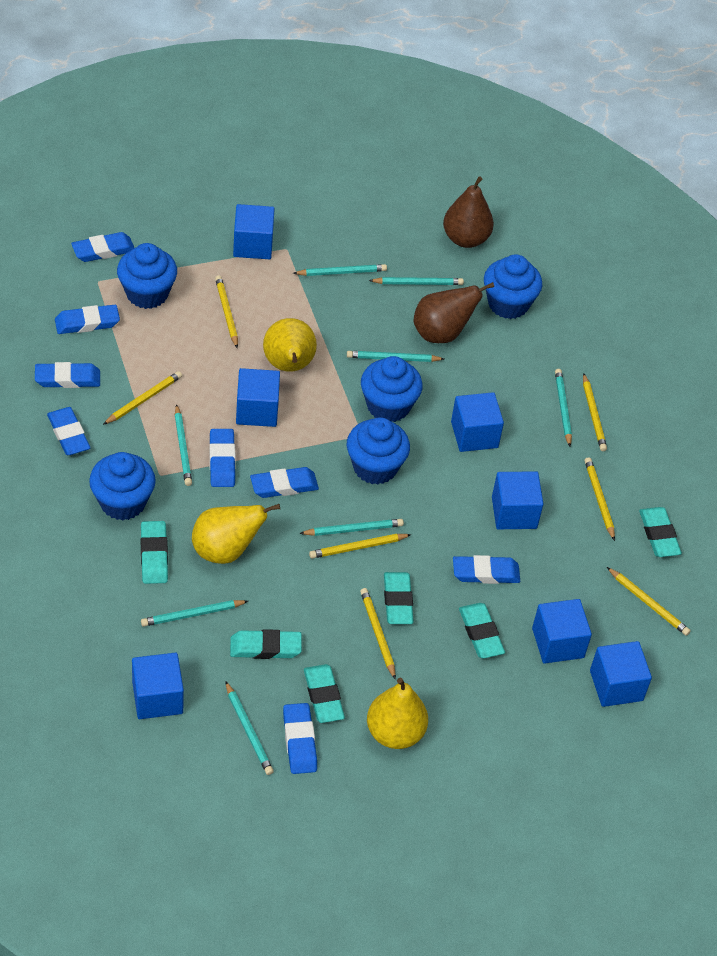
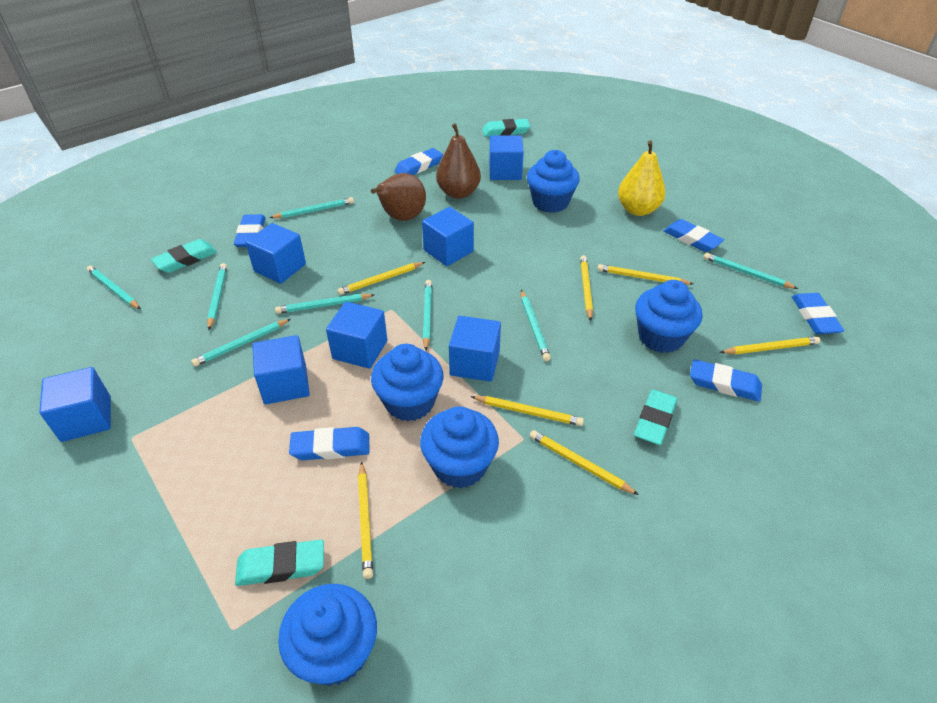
blue eraser: [35,362,100,388] [47,407,90,455] [55,305,120,334] [71,232,134,262] [209,429,236,487] [250,467,319,498] [283,703,317,774] [453,555,520,584] = 8 -> [234,214,266,247] [289,427,369,460] [394,148,443,175] [663,219,724,252] [690,359,762,401] [792,293,844,334] = 6
turquoise eraser: [141,521,168,584] [230,629,302,659] [304,664,345,723] [384,572,414,624] [459,603,505,658] [639,507,682,557] = 6 -> [151,239,217,273] [235,540,324,586] [482,119,530,137] [634,390,677,445] = 4
yellow pear: [192,504,280,564] [263,318,317,372] [367,678,428,749] = 3 -> [618,140,666,216] = 1

